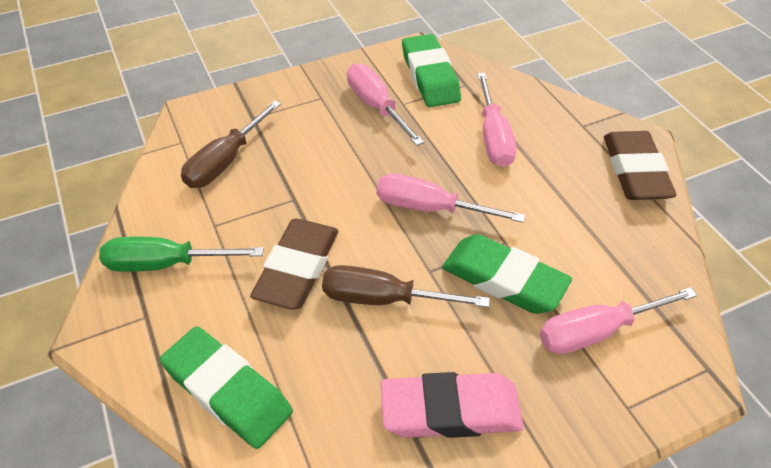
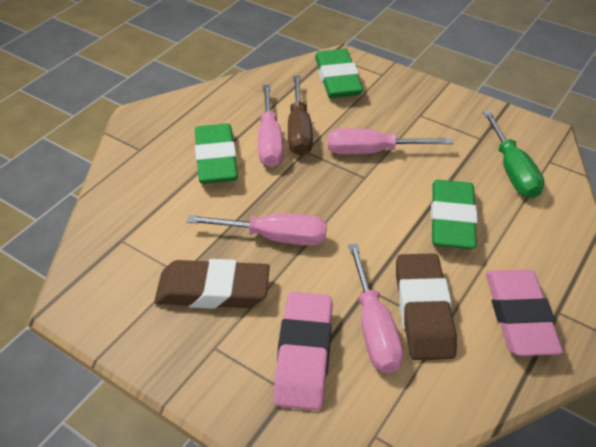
brown screwdriver: [181,100,281,188] [322,265,490,308] = 2 -> [288,76,313,156] = 1
pink eraser: [381,372,524,438] = 1 -> [273,292,333,411] [486,269,563,356] = 2

